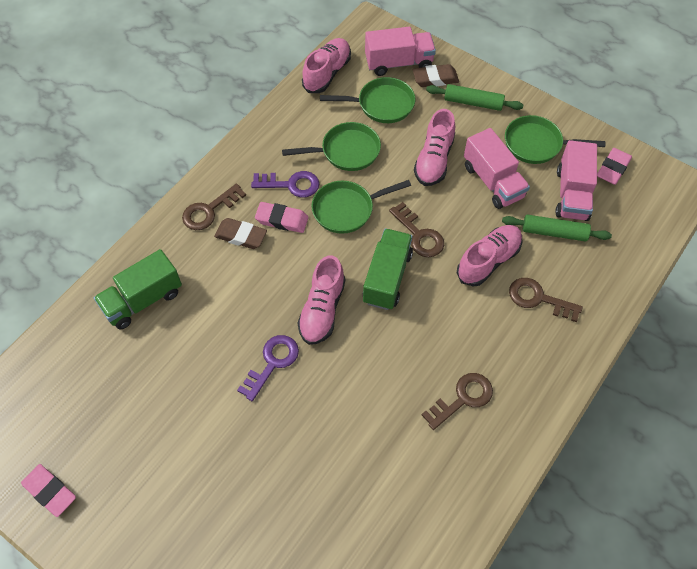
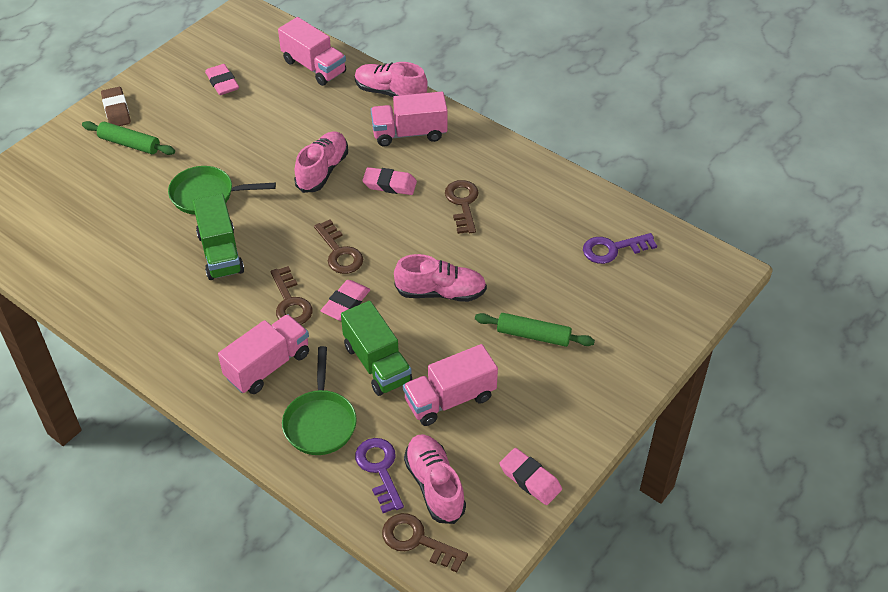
brown eraser: [214,218,267,249] [413,64,459,87] = 2 -> [101,87,131,126] = 1
green pan: [282,122,381,171] [312,180,411,234] [320,77,415,123] [505,115,606,164] = 4 -> [168,166,276,215] [282,346,357,455] = 2
pink eraser: [21,464,76,517] [255,202,309,233] [597,148,632,185] = 3 -> [205,64,239,95] [321,280,370,321] [362,167,417,195] [499,448,562,505] = 4
pink truck: [365,27,436,76] [464,128,530,209] [555,140,597,221] = 3 -> [218,314,309,394] [278,17,346,86] [371,92,448,146] [403,344,498,426] = 4

